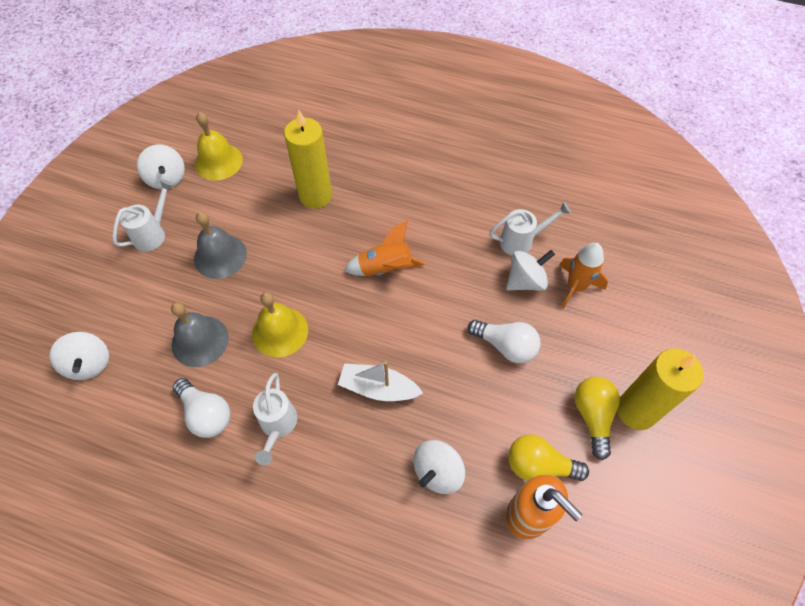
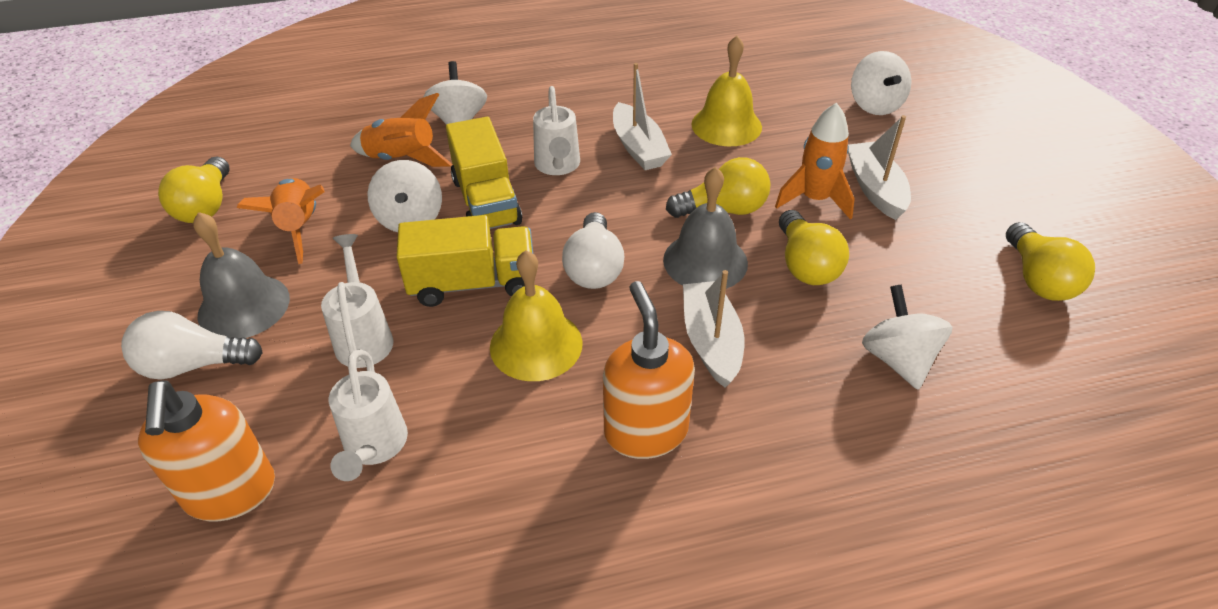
orange rocket: [344,221,425,276] [559,243,608,309] = 2 -> [237,178,325,264] [350,93,453,167] [775,103,855,220] = 3
orange soap dispenser: [506,474,582,539] = 1 -> [138,380,275,522] [603,281,695,459] = 2
white boat: [338,361,423,401] = 1 -> [613,63,672,170] [683,270,744,388] [848,115,911,220] = 3
yellow candle: [284,110,332,209] [617,349,704,430] = 2 -> none = 0
yellow light bulb: [508,434,589,481] [574,377,620,460] = 2 -> [158,157,229,223] [666,157,771,218] [779,210,849,285] [1006,222,1095,301] = 4
yellow truck: none = 0 -> [397,215,533,307] [446,117,522,229] = 2

